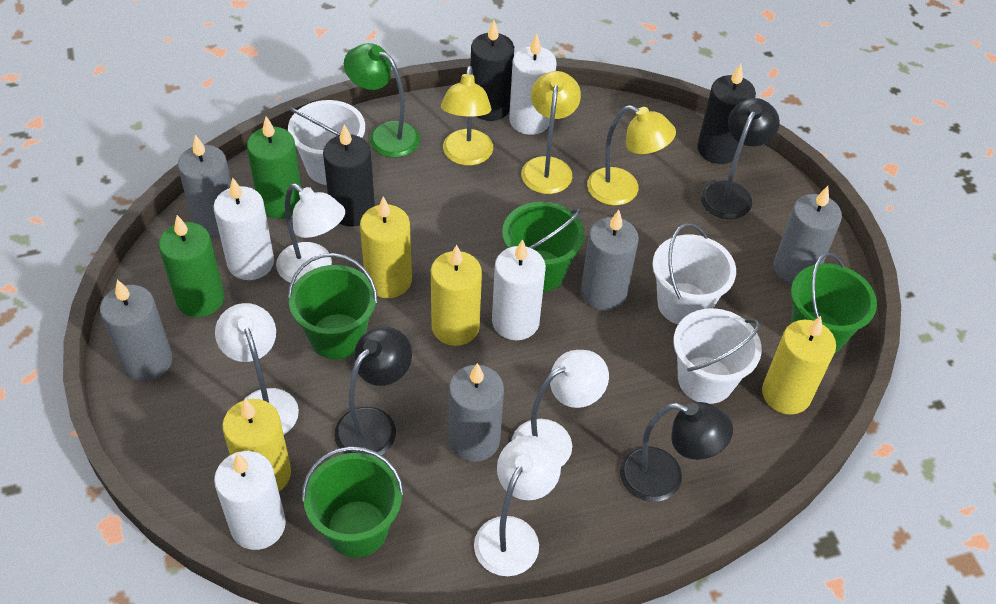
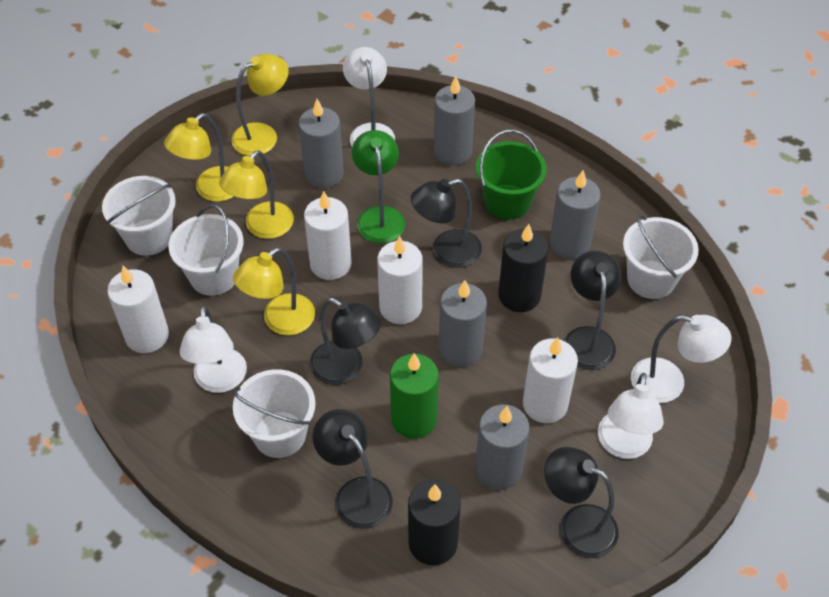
black candle: [323,124,375,227] [471,20,514,121] [697,64,756,164] = 3 -> [408,479,461,565] [499,224,548,312] = 2
black lamp: [334,327,412,456] [620,402,733,502] [700,98,780,219] = 3 -> [310,298,381,385] [313,409,393,529] [411,179,482,268] [544,447,618,558] [564,251,622,370] = 5
green bucket: [288,253,378,359] [302,446,404,557] [502,202,584,292] [791,252,877,353] = 4 -> [476,129,547,220] = 1
green candle: [159,215,225,317] [247,116,301,219] = 2 -> [390,353,439,439] = 1
white bucket: [288,100,365,185] [652,223,736,324] [673,308,762,404] = 3 -> [102,176,176,256] [168,204,244,296] [233,369,315,458] [623,214,699,299] = 4
yellow candle: [222,399,291,491] [360,197,412,298] [431,244,482,346] [762,316,836,415] = 4 -> none = 0
yellow lamp: [441,66,493,166] [521,71,581,194] [587,105,676,206] = 3 -> [164,113,234,202] [219,150,294,239] [231,54,289,156] [233,247,315,335] = 4

